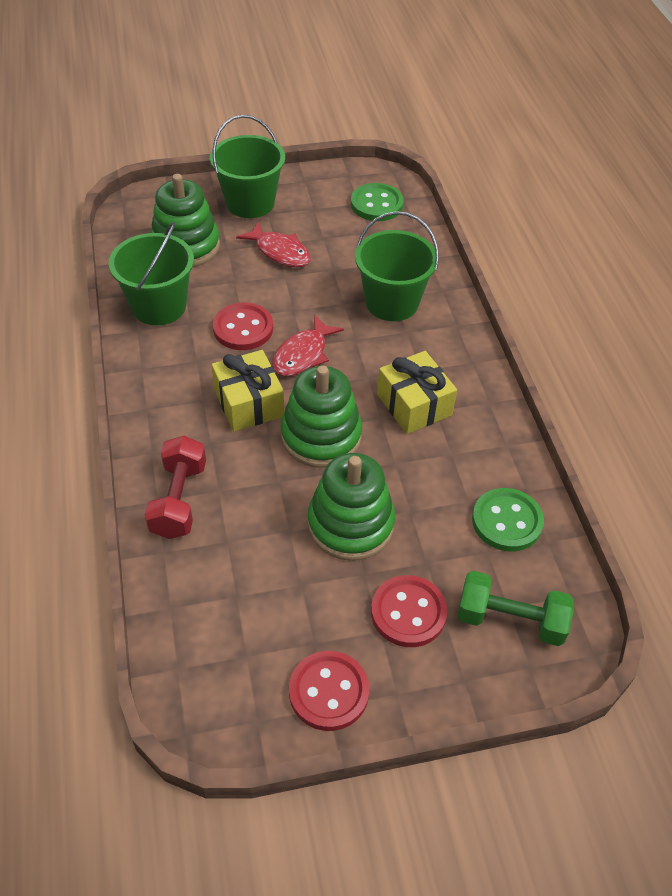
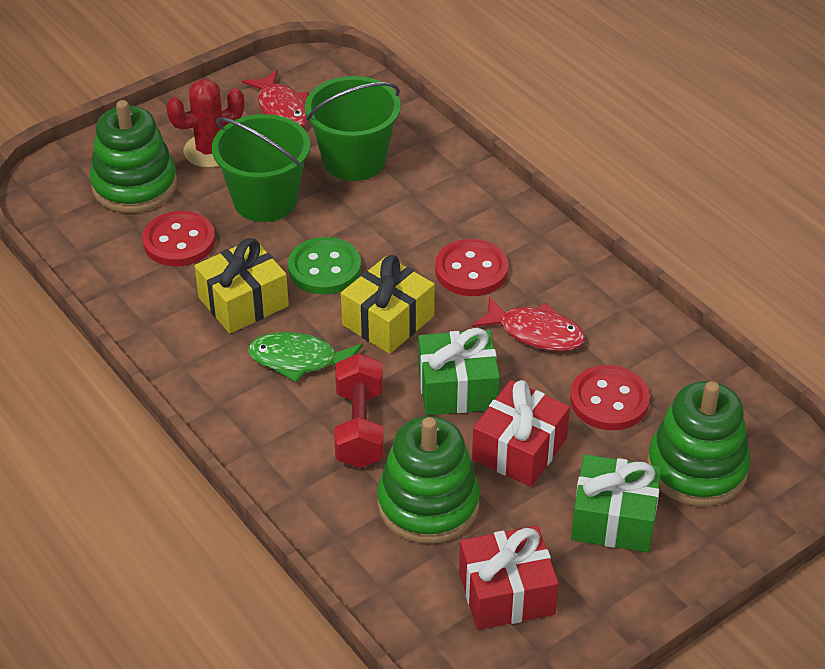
green bucket: [109,222,194,325] [210,115,285,218] [355,211,439,321] = 3 -> [212,114,310,222] [305,76,401,181] = 2
green button: [351,183,404,221] [472,488,544,551] = 2 -> [288,237,361,294] = 1
green dumbbell: [457,571,574,646] = 1 -> none = 0
green fish: none = 0 -> [248,332,363,382] = 1
green gift: none = 0 -> [418,328,500,415] [571,454,661,552] = 2
red cactus: none = 0 -> [166,79,245,168] = 1
red gift: none = 0 -> [459,526,559,630] [472,380,570,487] = 2

